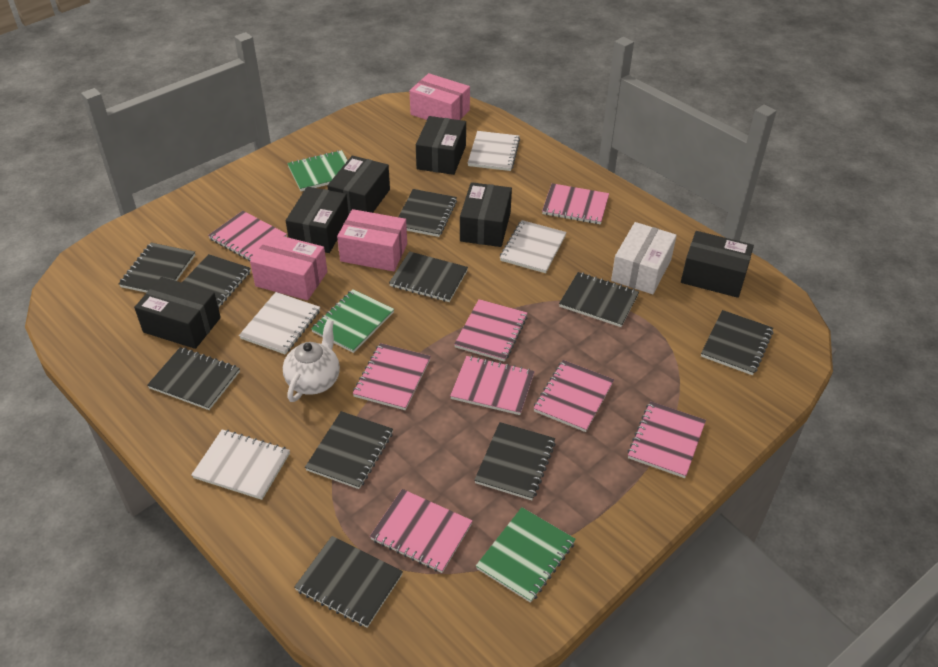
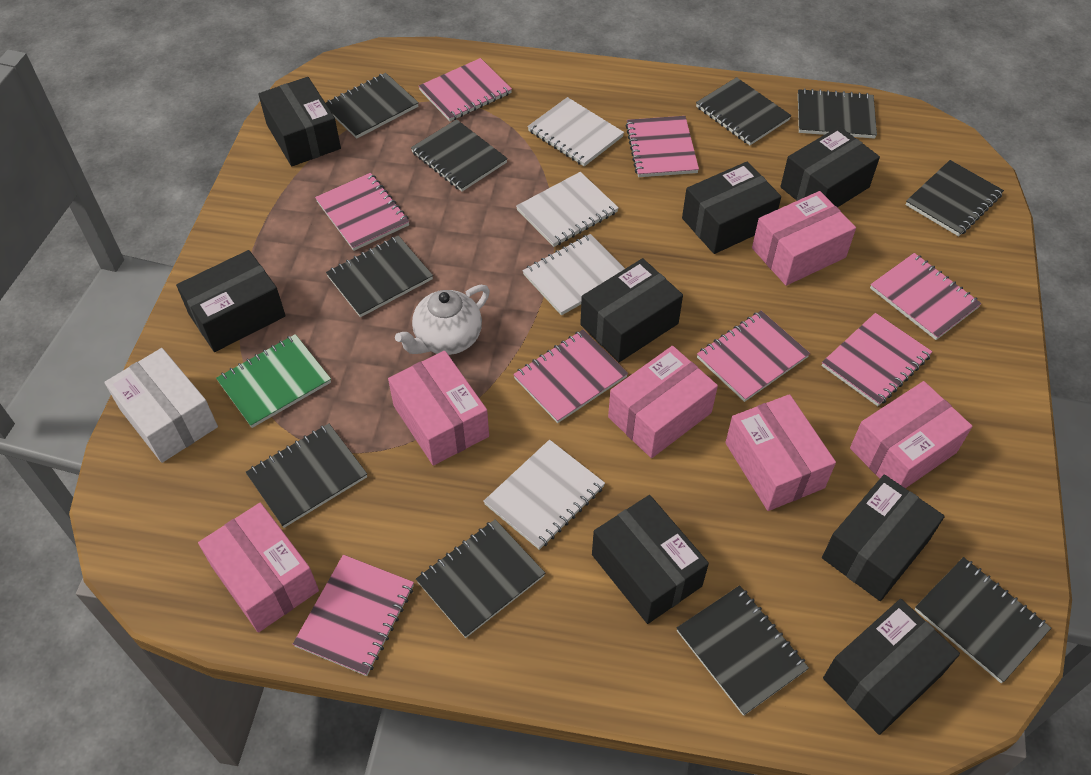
black box: [134,277,221,349] [286,187,349,253] [327,155,390,214] [416,116,466,175] [460,182,512,247] [681,231,754,298] = 6 -> [176,250,286,352] [258,77,341,166] [580,258,683,362] [592,495,709,624] [682,161,781,254] [780,126,880,208] [822,474,945,601] [823,599,960,735] = 8
green notebook: [287,150,348,191] [311,289,394,353] [476,507,576,603] = 3 -> [216,334,331,428] = 1
pink box: [250,233,327,300] [337,209,407,271] [410,73,470,120] = 3 -> [198,503,319,632] [388,351,489,465] [608,346,718,458] [725,394,836,511] [752,191,856,286] [850,381,972,488] = 6

